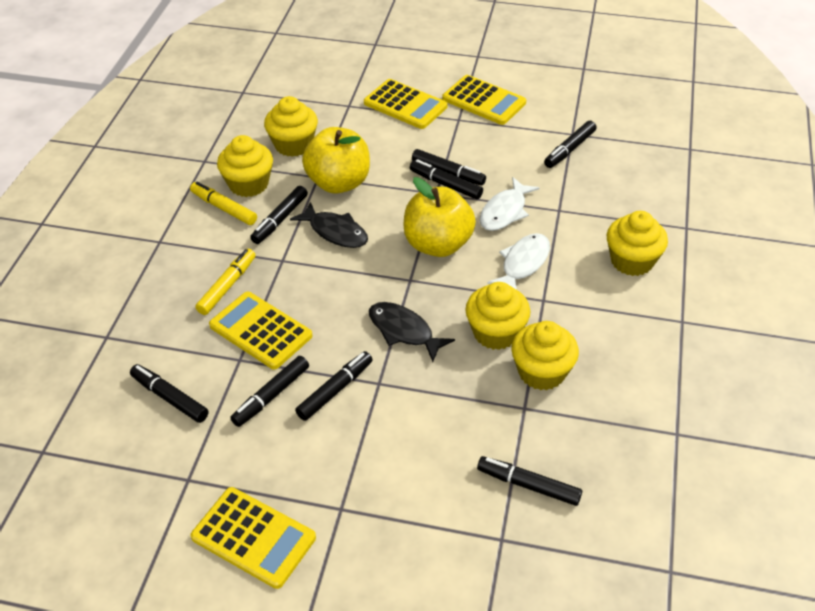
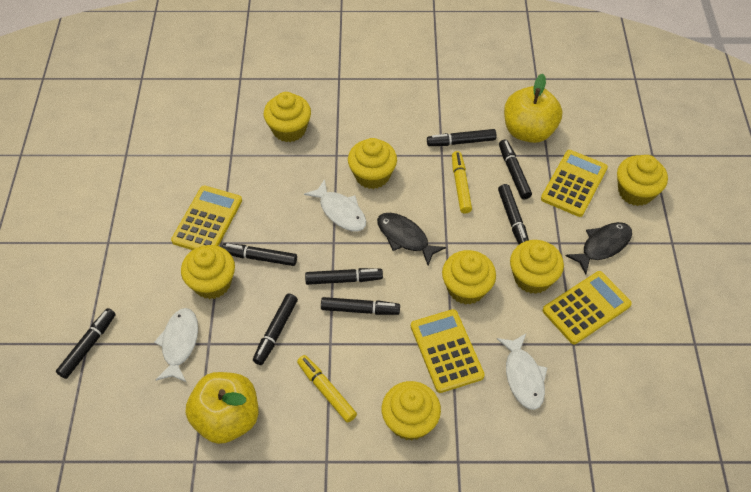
white fish: [479,177,540,231] [487,233,550,290] = 2 -> [154,308,198,382] [304,179,366,231] [497,334,547,410] = 3
yellow cupcake: [217,135,273,197] [264,96,318,157] [465,282,530,350] [511,321,579,390] [607,211,668,276] = 5 -> [181,245,235,299] [264,92,311,142] [348,138,397,189] [382,381,441,441] [442,250,496,305] [510,240,564,294] [617,155,668,206] = 7

